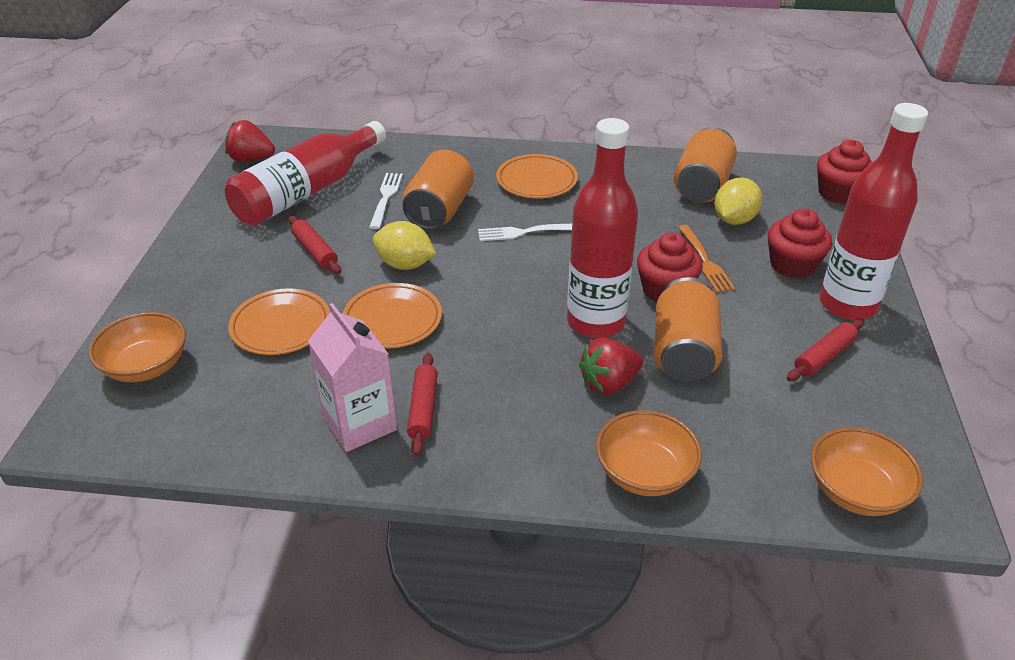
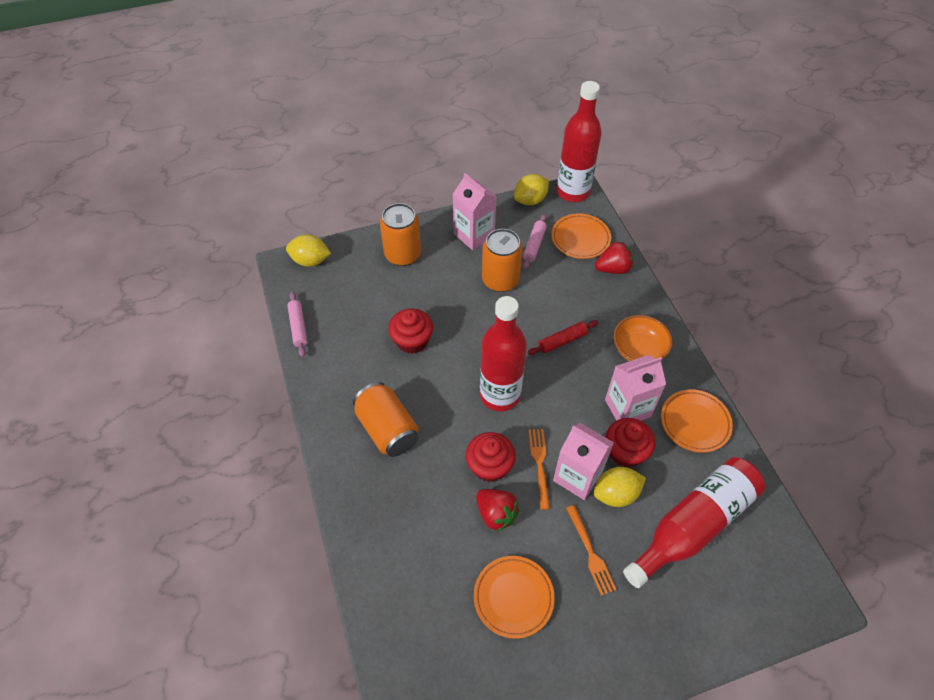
orange bowl: [89,312,186,382] [596,410,702,496] [811,427,923,516] = 3 -> [614,315,673,361] = 1
orange fork: [678,225,735,293] = 1 -> [528,429,550,510] [566,505,617,596] = 2
pink carton: [308,303,397,452] = 1 -> [453,173,496,250] [553,423,614,500] [605,355,666,421] = 3
pink rolling pin: none = 0 -> [287,292,308,357] [523,214,547,269] = 2
red rolling pin: [288,216,341,274] [407,353,438,456] [787,318,864,381] = 3 -> [527,320,598,355] = 1
white fork: [369,173,403,229] [478,224,572,241] = 2 -> none = 0
yellow lemon: [373,221,436,270] [714,178,762,225] = 2 -> [286,234,331,267] [514,174,549,205] [594,467,646,507] = 3

